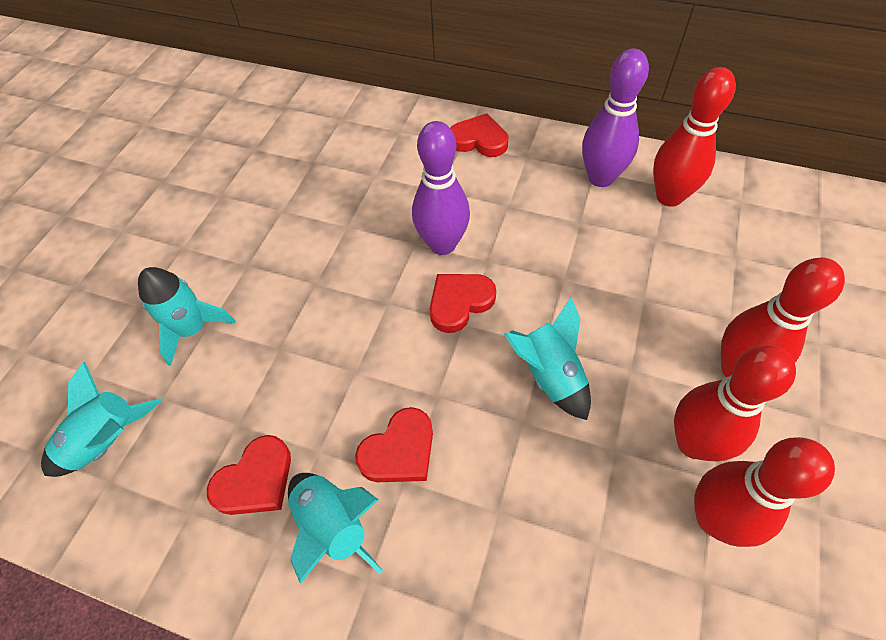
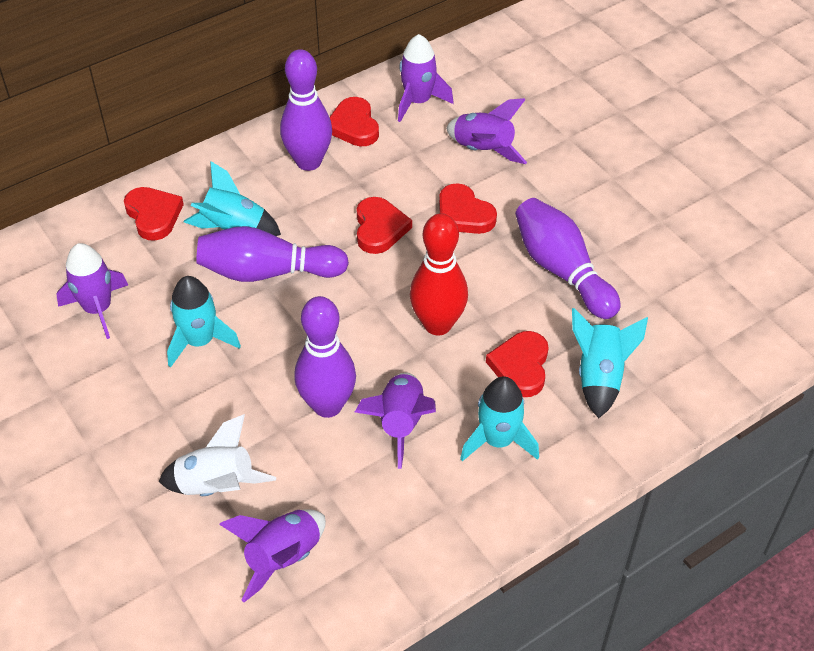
purple bowling pin: [412,121,470,255] [582,48,649,187] = 2 -> [196,226,349,282] [280,49,332,171] [294,296,356,418] [515,198,621,319] = 4
purple rocket: none = 0 -> [56,243,128,339] [219,510,326,602] [355,372,436,469] [398,34,454,122] [446,98,527,164] = 5
red bowling pin: [653,67,736,207] [674,345,796,461] [694,437,835,547] [721,258,845,377] = 4 -> [410,213,468,336] = 1
red heart: [207,435,291,515] [355,407,433,482] [430,274,496,333] [450,113,509,157] = 4 -> [124,187,184,241] [330,97,379,147] [356,197,412,254] [439,183,497,234] [486,331,548,397] = 5
white rocket: none = 0 -> [159,414,276,496] = 1

